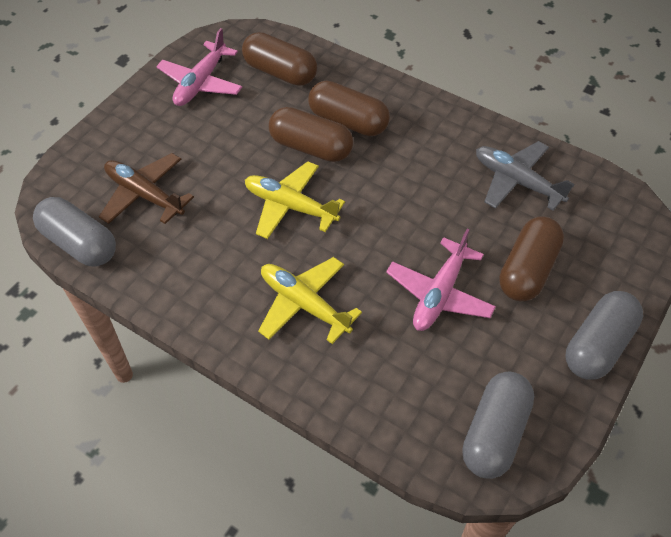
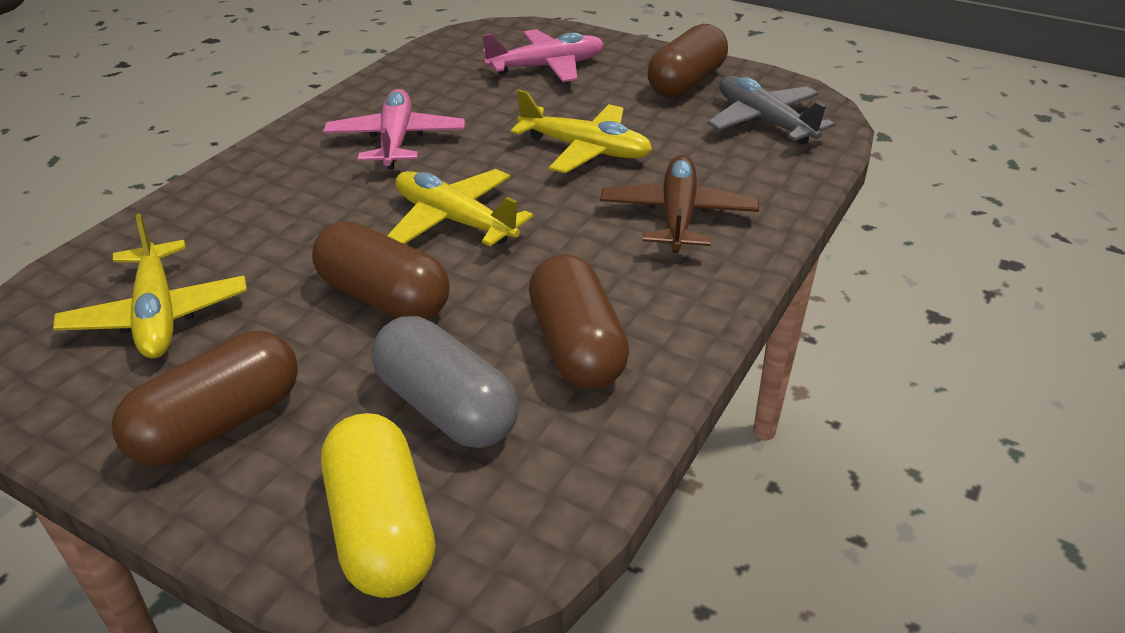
grey capsule: [33,197,116,267] [462,372,534,479] [566,291,643,380] = 3 -> [371,316,519,448] = 1
yellow capsule: none = 0 -> [321,413,435,598] = 1
yellow plane: [245,161,345,239] [258,257,362,344] = 2 -> [53,213,247,358] [387,169,533,246] [511,90,653,173] = 3

